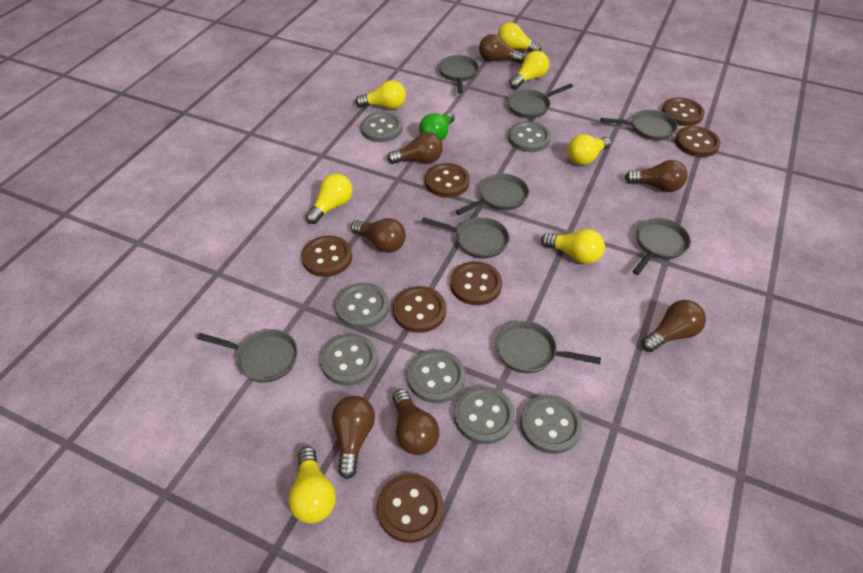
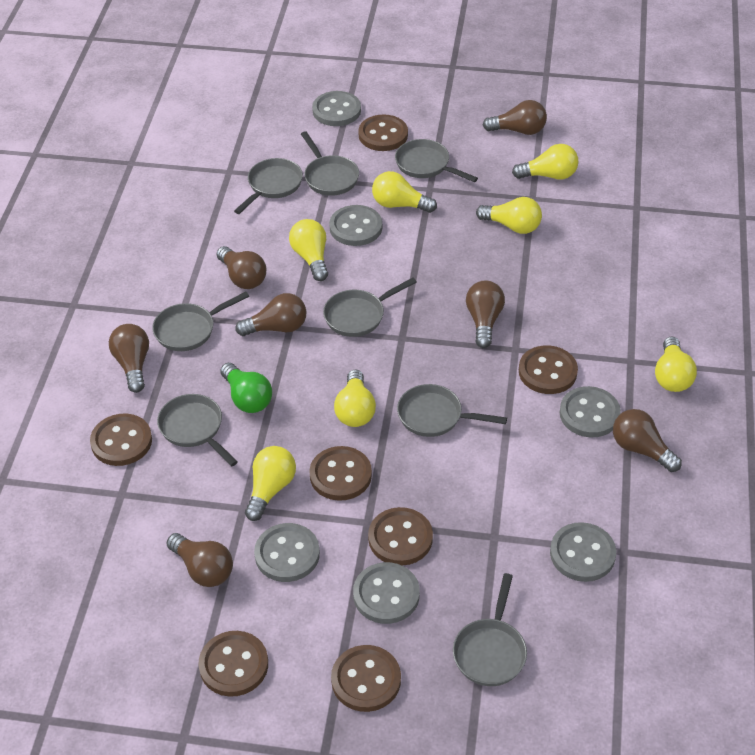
grey button: [320,334,378,386] [335,283,389,329] [361,112,402,142] [407,350,465,403] [454,386,515,444] [508,122,551,152] [520,395,583,454] = 7 -> [254,523,320,582] [312,91,361,126] [329,205,382,246] [353,562,420,624] [550,522,616,582] [559,386,621,437] = 6

